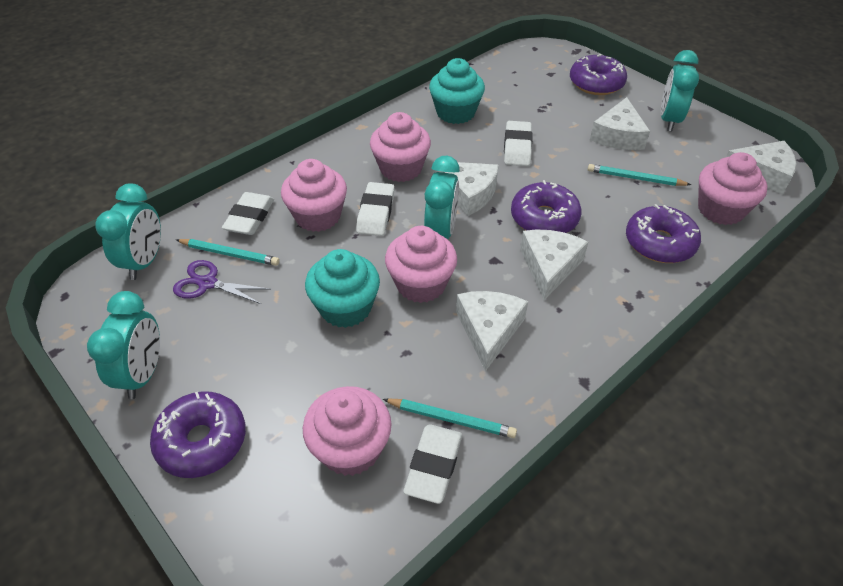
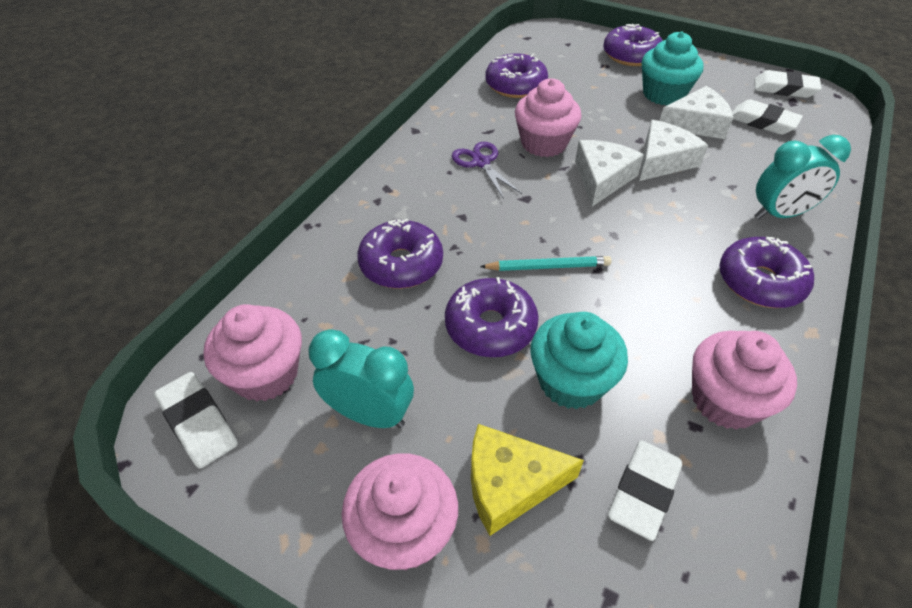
pink cupcake: [281,159,347,232] [303,386,392,476] [370,112,431,182] [385,226,457,303] [698,152,768,225] = 5 -> [203,304,302,402] [342,453,458,570] [515,78,581,157] [692,331,797,430] = 4
purple donut: [150,391,246,478] [511,180,582,233] [570,54,627,95] [626,204,701,263] = 4 -> [357,219,443,289] [445,277,539,357] [485,54,548,98] [603,24,663,66] [719,237,814,308] = 5
turquoise clock: [87,291,160,399] [95,183,161,280] [424,156,460,239] [661,50,699,131] = 4 -> [309,329,414,428] [754,135,851,219] = 2
turquoise pencil: [176,239,280,266] [383,398,517,438] [588,164,691,186] = 3 -> [480,256,611,271] = 1
white cheese: [434,162,499,216] [456,291,528,371] [520,229,588,300] [590,97,650,150] [726,141,796,194] = 5 -> [575,140,644,206] [639,120,708,181] [660,86,733,139] = 3
yellow cheese: none = 0 -> [471,424,584,536] = 1

